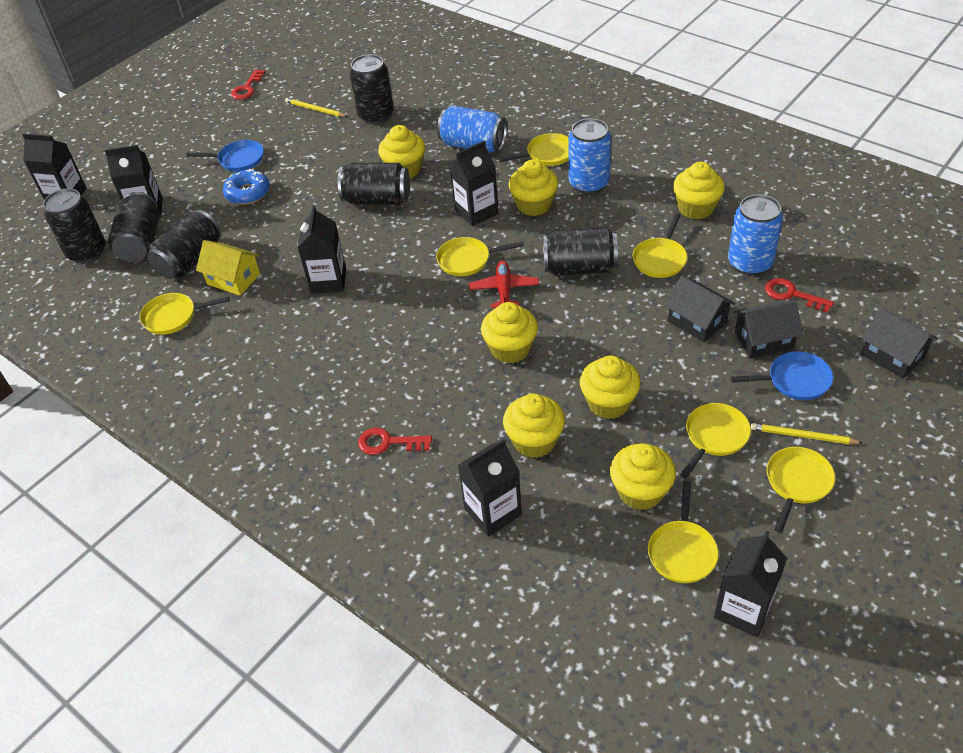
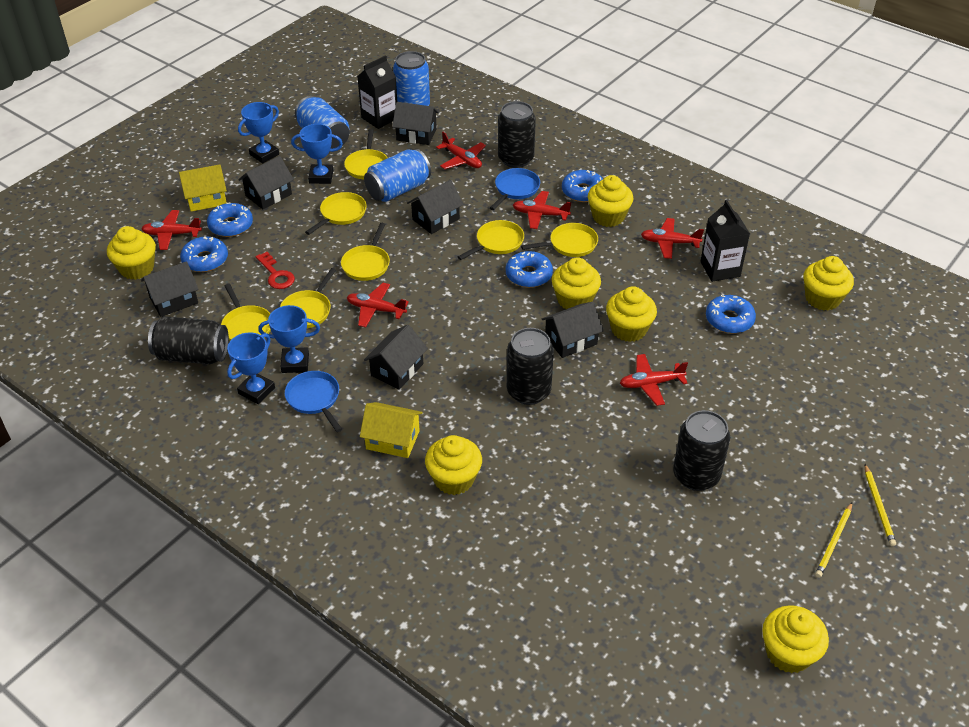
black can: [43,188,106,263] [108,192,160,262] [147,210,222,279] [338,163,410,205] [350,54,394,124] [543,227,618,275] = 6 -> [148,316,229,364] [498,101,536,168] [507,328,554,405] [673,410,730,491] = 4
black carton: [22,133,87,200] [105,145,163,217] [298,205,346,294] [450,141,499,226] [458,439,522,537] [714,531,787,637] = 6 -> [357,55,397,129] [700,200,750,282] = 2
black house: [664,275,735,342] [733,300,803,359] [861,308,938,379] = 3 -> [141,261,198,317] [238,156,294,209] [364,325,428,390] [392,102,439,145] [407,180,464,234] [541,302,604,358] = 6
blue donut: [223,169,270,205] = 1 -> [180,236,228,272] [207,203,253,237] [506,251,553,288] [562,170,603,202] [706,295,756,333] = 5
blue trophy: none = 0 -> [227,333,275,404] [238,102,279,163] [258,305,320,373] [291,124,343,184] = 4
red key: [231,69,265,100] [358,428,432,455] [765,278,834,313] = 3 -> [255,252,295,289] = 1
red plane: [469,260,539,308] = 1 -> [141,210,202,250] [347,283,409,327] [436,132,486,169] [513,191,571,229] [620,354,688,406] [641,218,704,259] = 6
yellow house: [196,240,260,296] = 1 -> [179,164,227,212] [360,402,423,458] = 2

